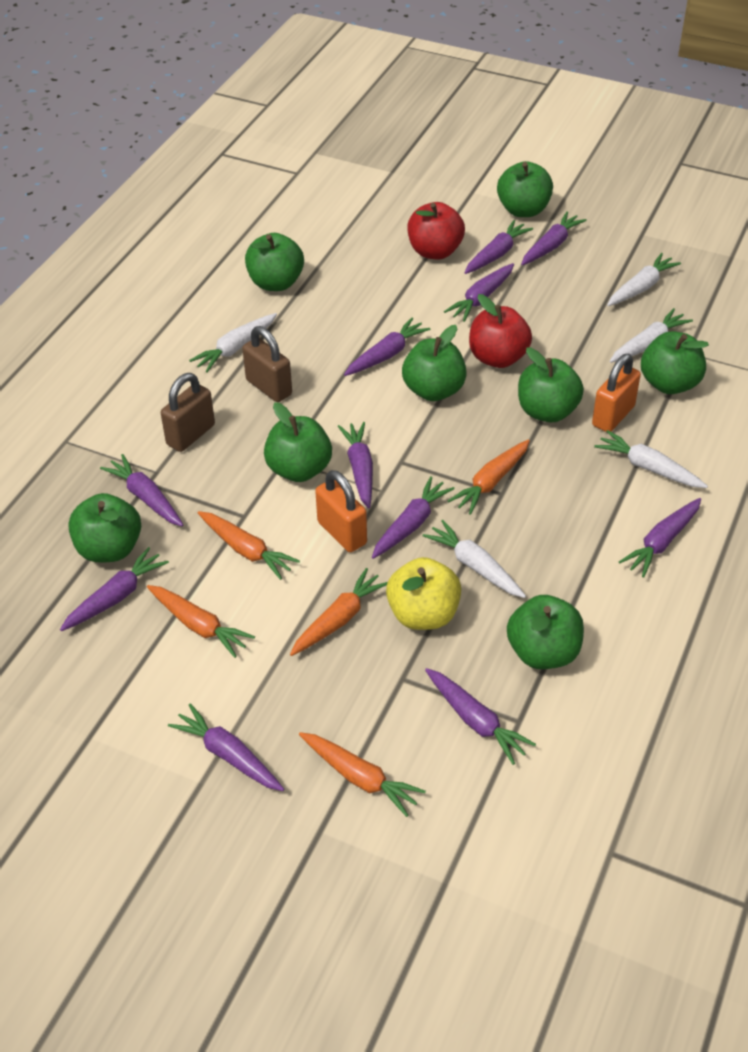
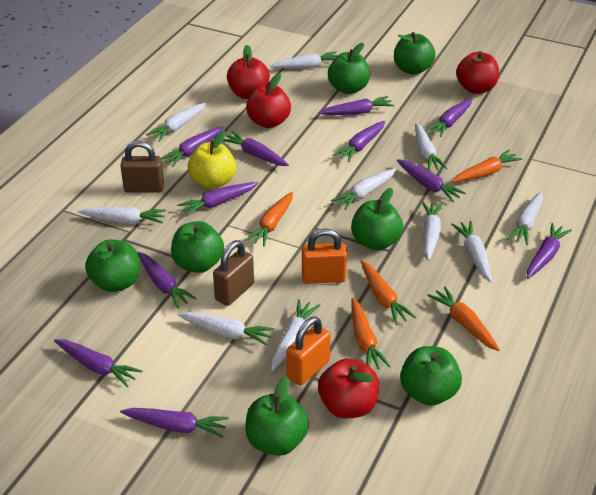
green apple: [68,493,141,563] [245,233,304,291] [264,402,332,482] [402,325,467,401] [497,161,553,217] [507,595,584,669] [518,347,584,422] [641,331,709,394] = 8 -> [85,239,140,292] [171,221,224,273] [245,377,309,456] [328,43,371,94] [351,188,403,250] [394,32,435,75] [400,346,462,406] = 7
red apple: [407,202,465,259] [469,294,532,368] = 2 -> [227,45,270,99] [246,73,291,128] [318,358,379,418] [456,51,499,94] = 4
white carrot: [189,313,277,373] [423,520,526,598] [594,430,708,488] [607,253,681,306] [609,308,693,363] = 5 -> [78,207,166,224] [146,103,206,142] [178,312,274,346] [270,51,338,68] [271,299,320,371] [331,168,397,210] [415,123,447,171] [422,202,443,261] [451,221,492,283] [507,191,543,245] = 10

